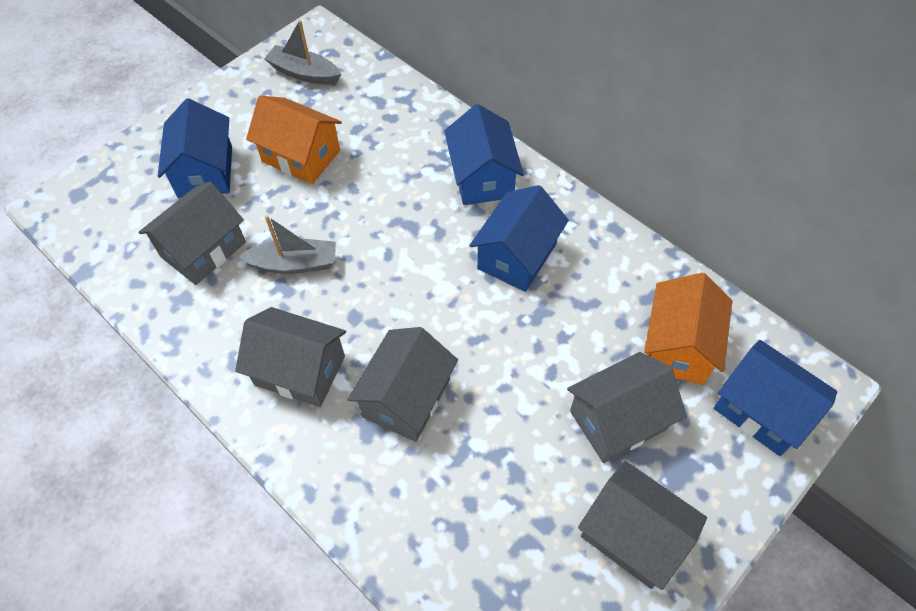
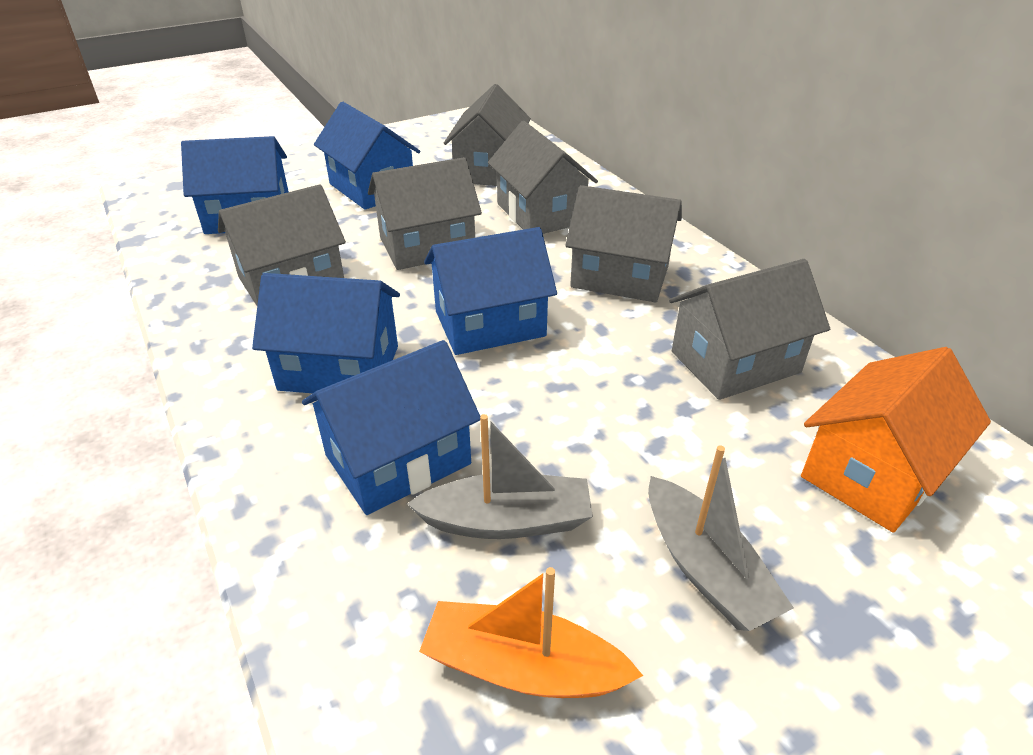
blue house: [158,98,232,198] [444,104,524,205] [469,185,569,292] [713,340,838,456] = 4 -> [181,136,289,234] [252,273,400,393] [302,340,480,515] [314,102,420,210] [424,227,557,355] = 5
grey house: [138,181,246,285] [235,307,346,407] [347,327,458,442] [567,352,687,463] [578,461,707,590] = 5 -> [218,184,346,306] [368,157,482,270] [444,84,531,186] [488,121,598,234] [565,185,682,303] [669,259,830,400] = 6
orange boat: none = 0 -> [419,567,643,698] = 1
orange house: [246,96,342,184] [644,273,732,385] = 2 -> [801,347,991,532] = 1

